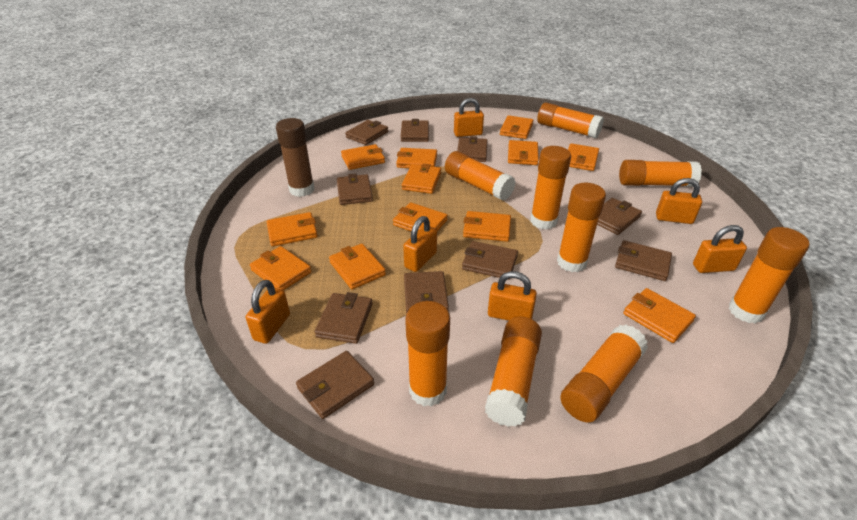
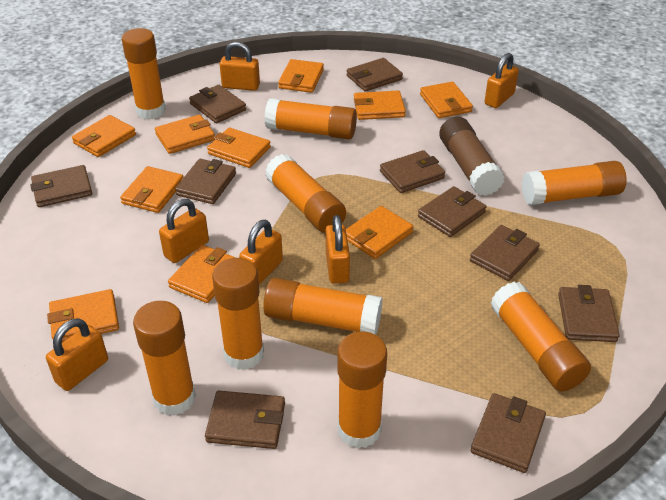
orange wallet: [250,246,312,290] [267,212,318,246] [329,244,386,289] [341,144,385,170] [393,202,448,231] [396,148,437,168] [402,163,441,194] [463,211,511,242] [500,115,534,139] [508,140,539,165] [568,143,599,171] [623,288,696,343] = 12 -> [47,289,119,342] [72,115,136,157] [120,166,183,213] [155,115,215,154] [168,245,236,303] [207,127,271,168] [278,59,324,93] [346,206,413,259] [354,91,406,120] [420,82,473,118] = 10

